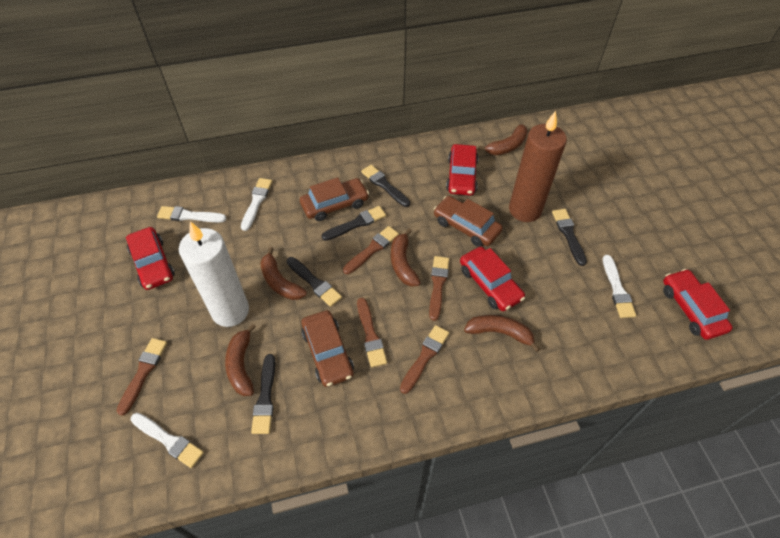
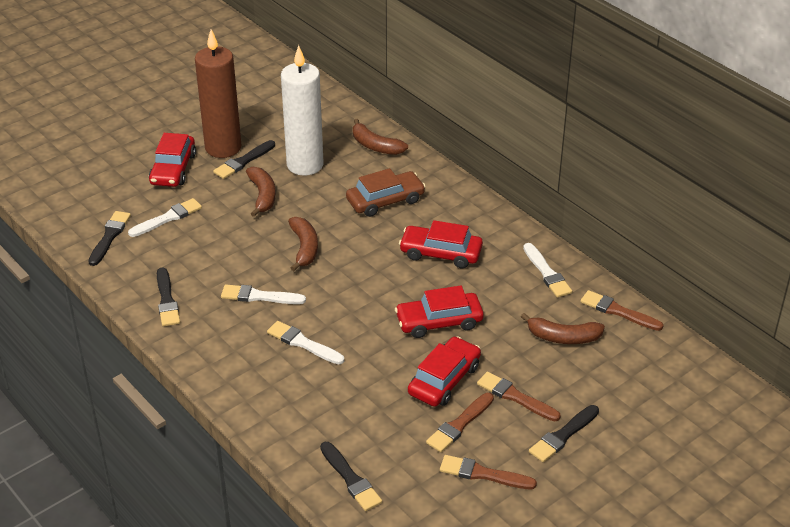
brown banana: [225,324,256,396] [260,247,307,300] [391,228,421,287] [464,315,540,352] [478,124,528,155] = 5 -> [246,167,276,217] [288,217,318,271] [353,119,408,155] [521,313,605,344] = 4
brown brush: [117,338,167,416] [343,226,399,274] [357,298,387,367] [400,325,449,394] [429,256,449,321] = 5 -> [426,393,494,452] [440,455,537,489] [477,372,561,421] [580,290,663,331] = 4
brown car: [300,177,369,221] [301,310,354,387] [434,196,503,247] = 3 -> [346,168,426,217] = 1

